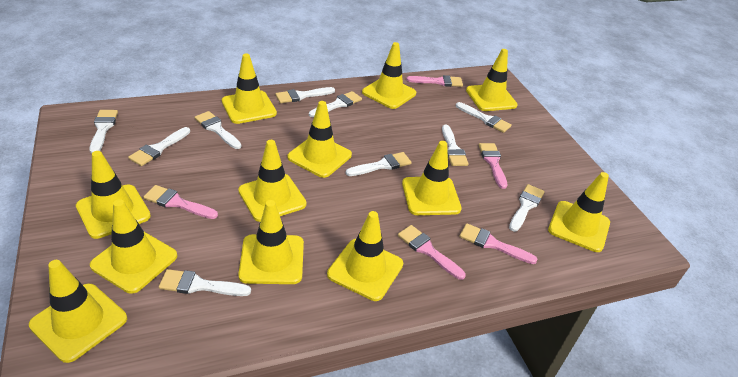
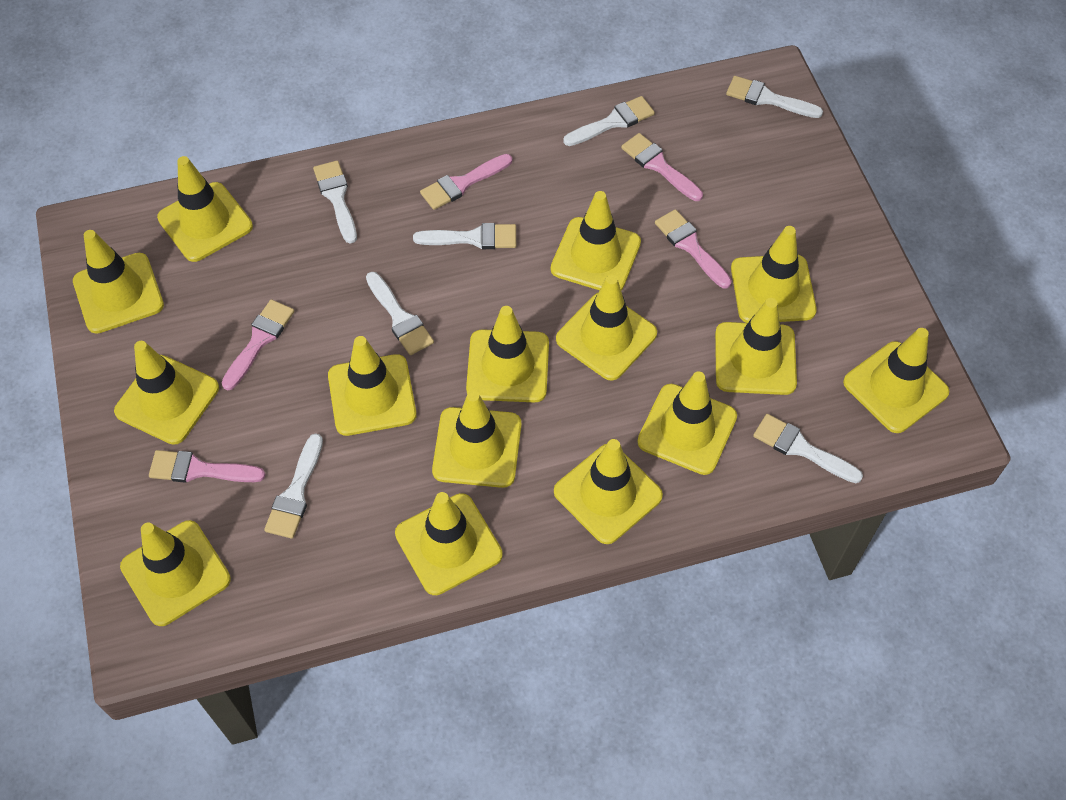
white brush: [89,110,118,154] [128,127,190,166] [159,269,251,296] [194,111,241,149] [275,87,335,103] [309,91,362,117] [346,152,412,176] [442,124,469,166] [456,102,512,133] [509,184,545,232] = 10 -> [264,433,323,539] [313,161,357,244] [366,272,434,355] [413,223,516,249] [563,96,655,146] [726,76,823,118] [753,414,863,483] = 7
yellow traffic cone: [29,260,127,363] [76,151,151,239] [90,199,177,294] [222,54,277,124] [238,140,306,222] [238,200,304,284] [287,101,352,178] [327,211,403,301] [362,42,416,109] [402,141,462,215] [466,49,518,111] [548,172,610,252] = 12 -> [73,230,164,334] [114,341,219,445] [120,520,231,626] [157,156,253,262] [328,336,417,436] [395,492,503,595] [432,391,521,488] [466,306,549,403] [551,191,641,291] [554,439,663,544] [556,275,657,381] [637,371,737,475] [715,298,797,395] [731,226,817,323] [843,328,949,433] = 15

